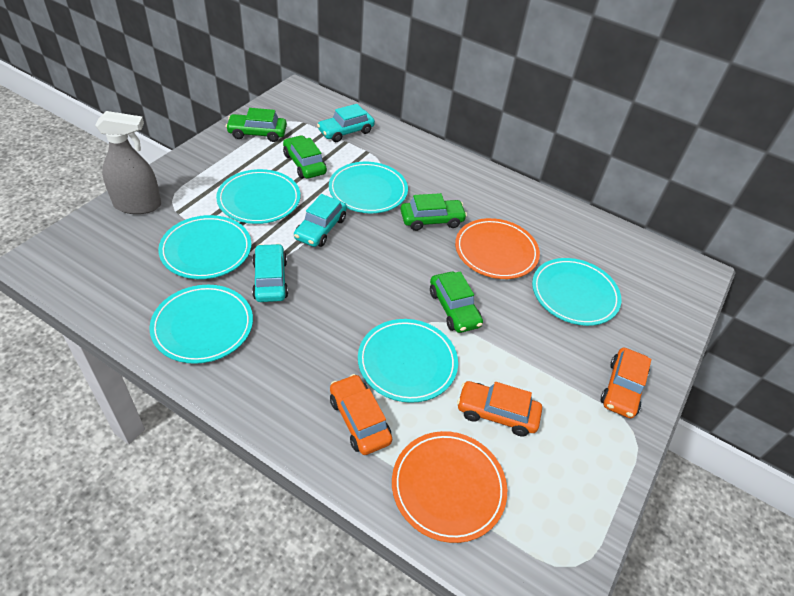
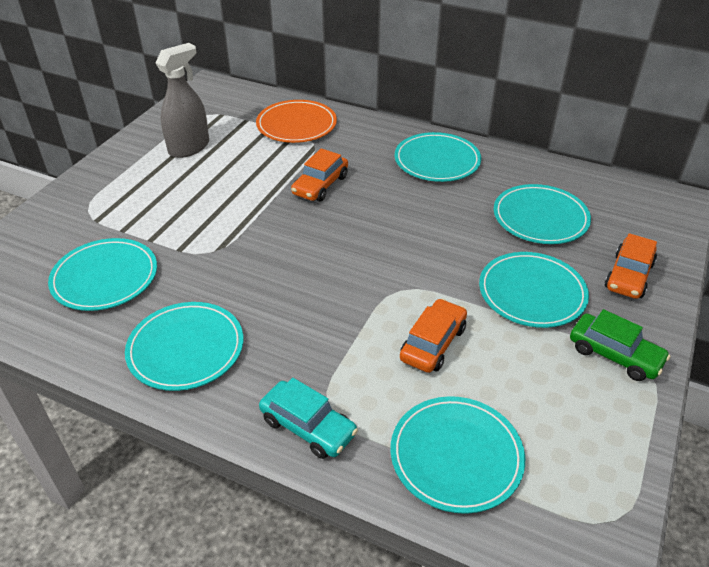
green car: [226,108,287,142] [283,135,327,179] [401,193,467,231] [430,272,483,333] = 4 -> [570,309,671,381] = 1
orange plate: [392,431,507,543] [455,218,540,279] = 2 -> [256,100,337,143] = 1
turquoise car: [252,244,288,302] [294,194,347,247] [317,104,375,142] = 3 -> [259,378,358,459] = 1

